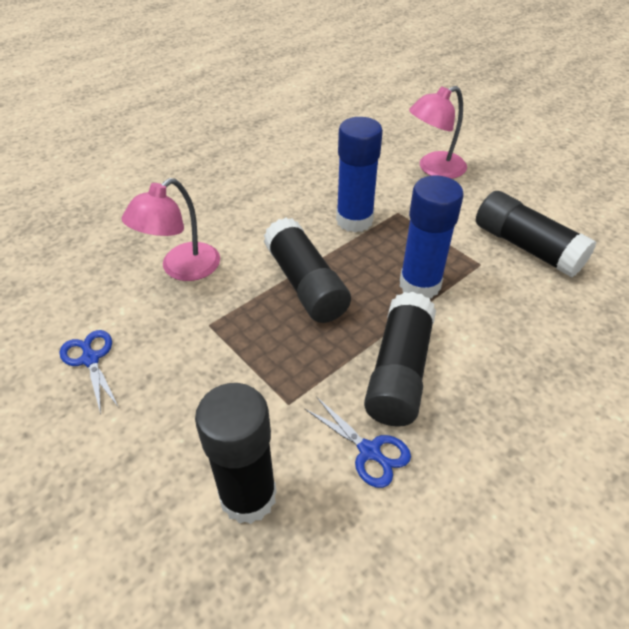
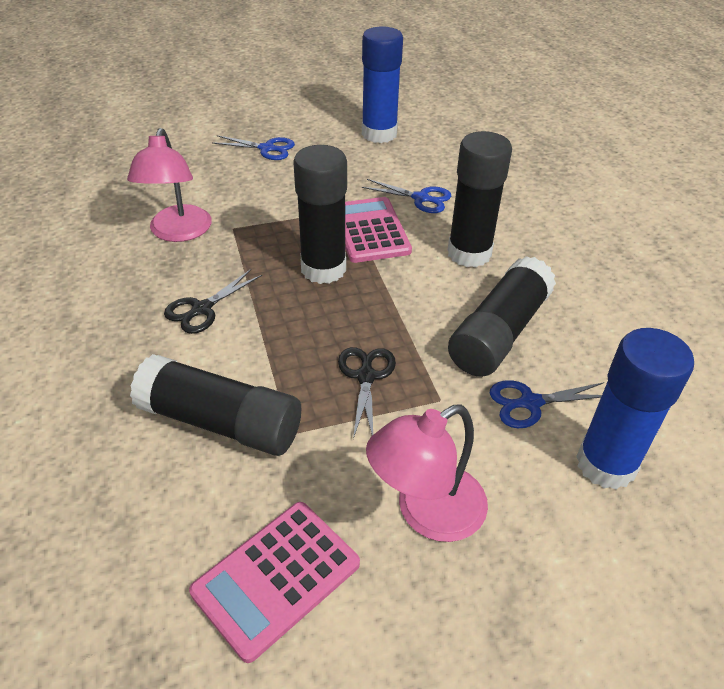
black scissors: none = 0 -> [164,269,262,334] [338,347,396,439] = 2
blue scissors: [60,330,118,414] [304,397,411,488] = 2 -> [212,135,295,160] [362,179,451,213] [490,380,604,428] = 3
pink calculator: none = 0 -> [189,502,360,663] [345,197,412,263] = 2

